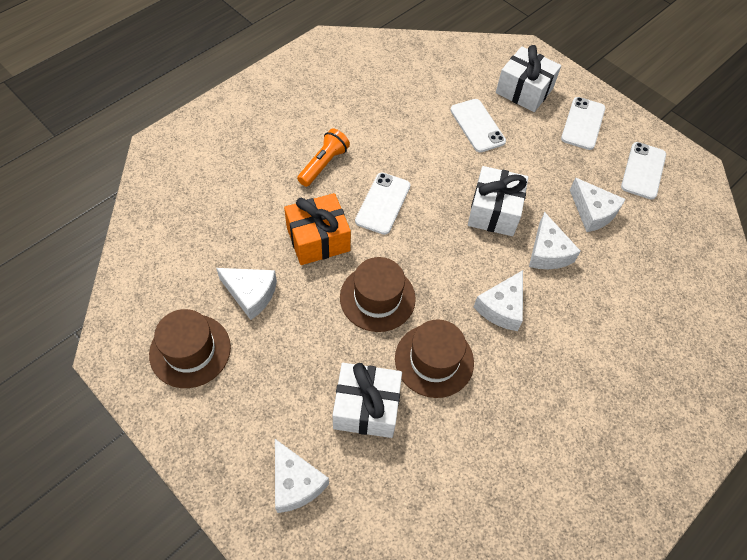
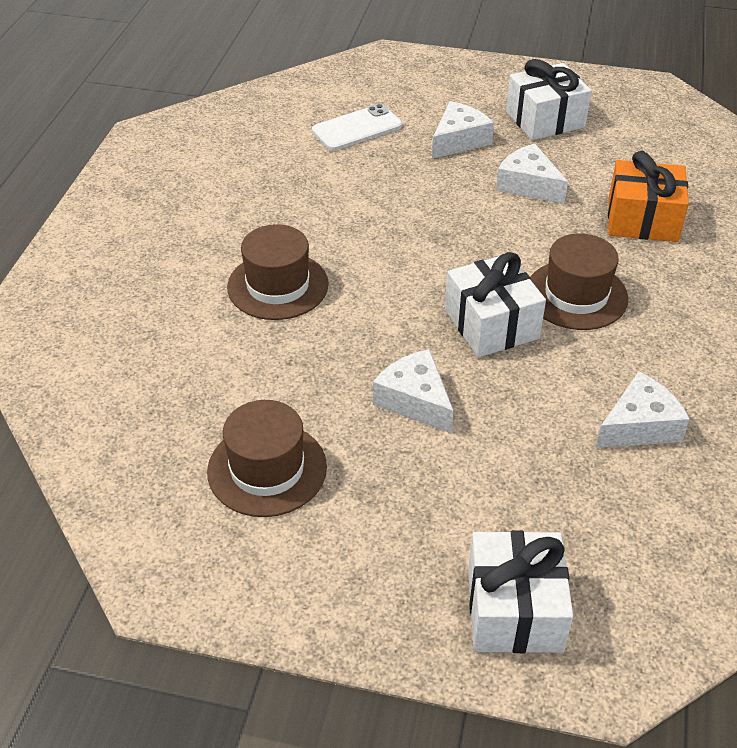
orange flashlight: [297,129,350,187] = 1 -> none = 0
white cheese: [216,268,277,320] [275,439,329,513] [474,270,523,331] [529,212,581,269] [570,178,626,232] = 5 -> [373,349,454,433] [432,101,494,159] [496,143,568,204] [596,371,690,448] = 4
white phone: [355,173,411,235] [450,99,506,152] [561,97,605,150] [621,142,666,200] = 4 -> [312,104,402,151] = 1

